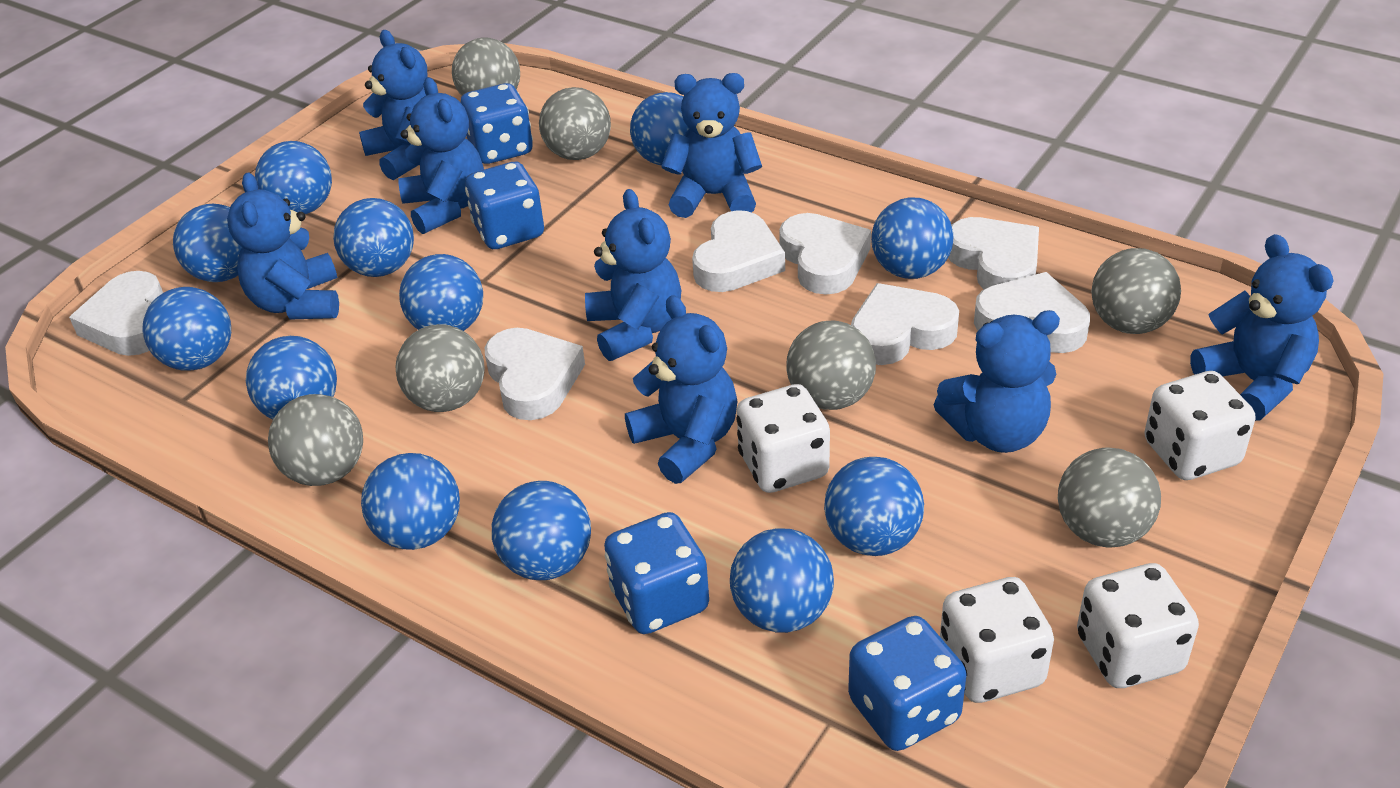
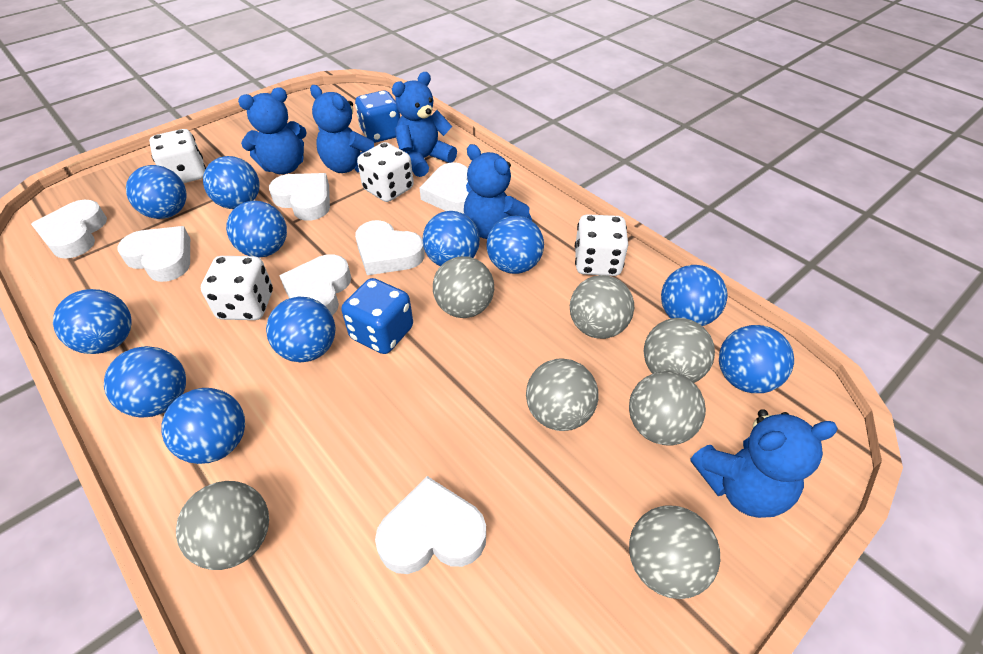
blue ball: [142,287,231,371] [173,204,242,282] [246,336,337,419] [255,141,332,214] [333,198,414,277] [361,453,460,550] [399,254,483,331] [492,481,591,580] [630,92,689,165] [730,528,834,633] [824,457,924,556] [871,198,953,279] = 12 -> [53,289,132,354] [104,346,186,418] [126,165,187,219] [161,388,245,464] [203,156,260,209] [226,201,287,258] [266,297,335,362] [422,211,480,266] [486,216,544,274] [661,265,728,326] [719,325,794,393] = 11
blue dice: [461,83,533,164] [465,162,544,249] [604,512,709,634] [848,616,967,751] = 4 -> [341,278,413,354] [355,90,400,143] = 2
blue teddy bear: [227,172,339,319] [359,30,427,180] [398,77,484,234] [585,189,681,361] [625,295,737,484] [661,73,762,218] [934,310,1060,453] [1190,234,1333,421] = 8 -> [238,87,307,174] [310,85,374,173] [392,72,457,177] [464,144,532,239] [690,409,838,518] = 5

